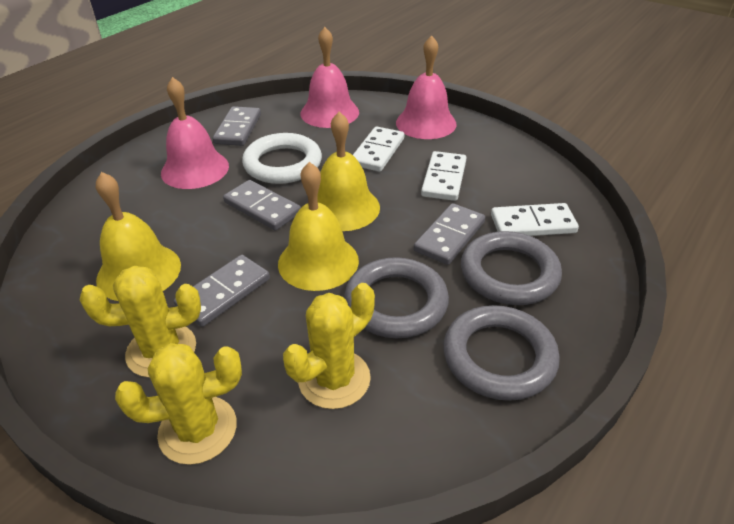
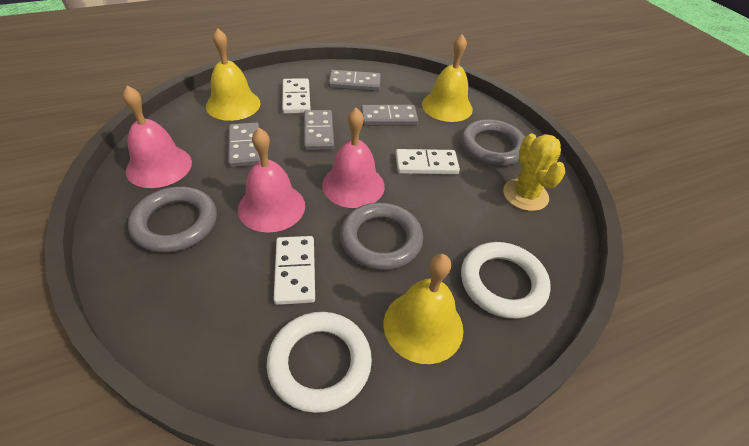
white ring: [242,133,322,184] = 1 -> [266,312,372,413] [461,242,551,319] = 2
yellow cactus: [80,266,201,378] [115,343,242,465] [283,283,375,409] = 3 -> [503,134,566,211] = 1

